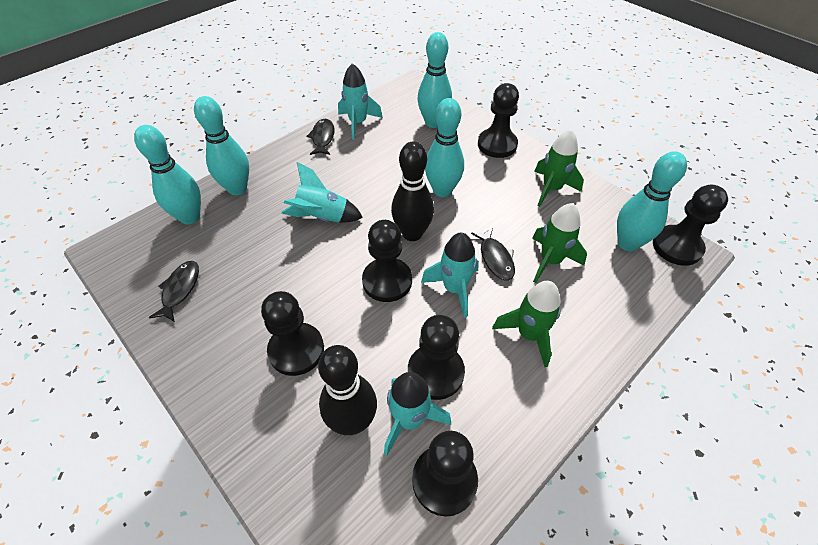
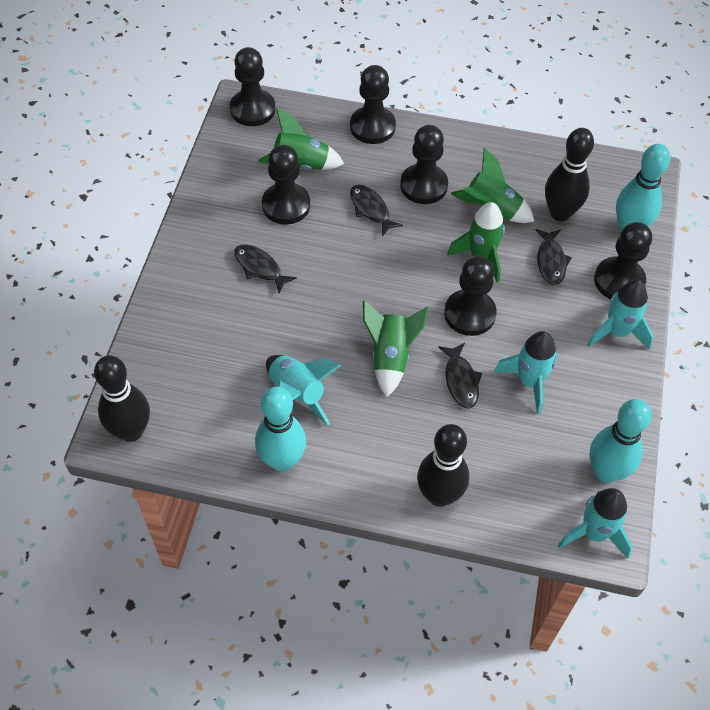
black bowling pin: [318,345,377,435] [391,141,434,241] = 2 -> [94,355,150,442] [417,424,469,507] [545,128,594,221] = 3
black fish: [148,261,199,322] [306,119,334,155] [471,228,515,280] = 3 -> [234,244,297,293] [350,184,403,236] [439,343,482,409] [536,229,572,285] = 4
green rocket: [492,281,561,367] [532,203,587,283] [534,129,584,207] = 3 -> [258,108,344,170] [363,300,429,397] [447,202,505,283] [451,148,534,223] = 4
turquoise bowling pin: [134,125,201,225] [194,96,249,195] [418,32,452,128] [425,98,464,197] [617,151,687,251] = 5 -> [255,387,306,471] [589,399,652,483] [616,144,670,231] = 3

